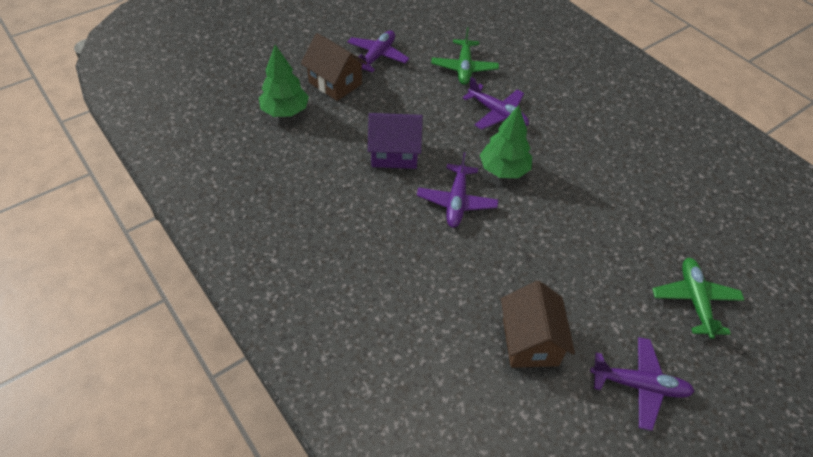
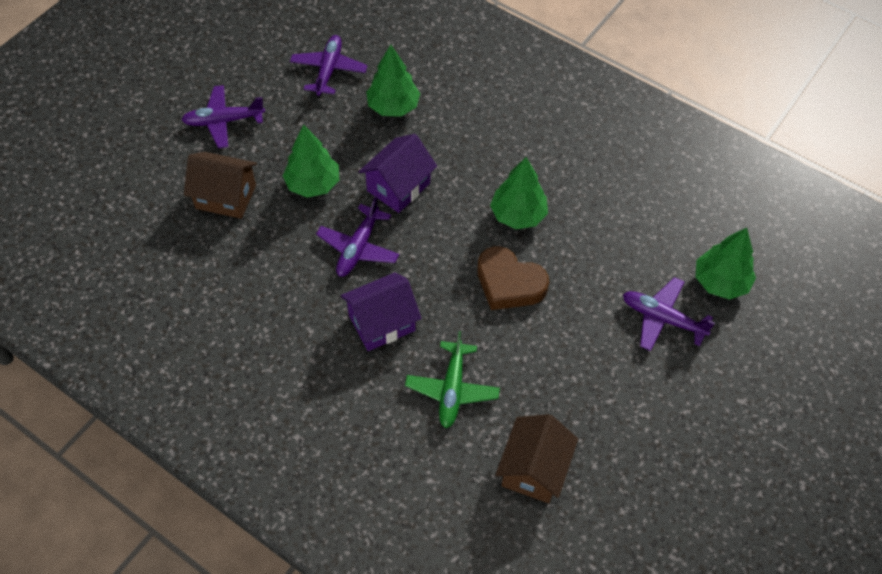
brown heart: none = 0 -> [477,246,549,310] = 1
green plane: [431,27,499,85] [652,258,744,339] = 2 -> [405,331,500,428] = 1
green tree: [259,45,309,117] [480,105,532,178] = 2 -> [283,124,339,198] [366,44,421,117] [490,157,548,229] [696,228,756,300] = 4
purple house: [368,113,423,169] = 1 -> [341,272,422,351] [359,134,437,213] = 2

